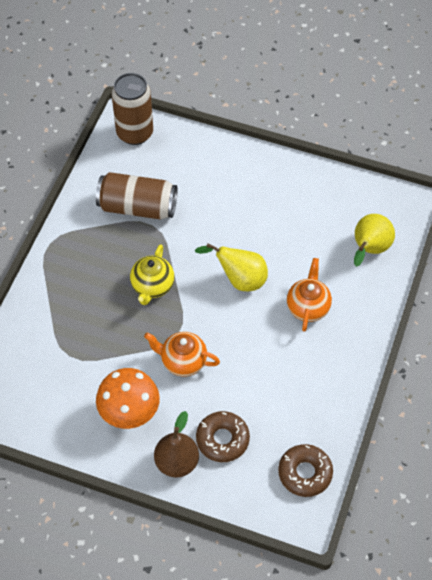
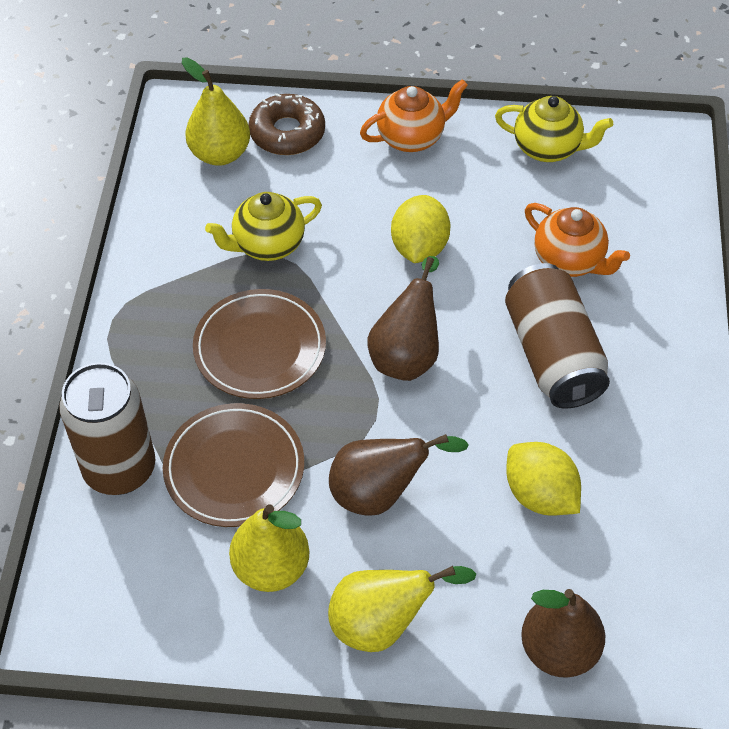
brown donut: [196,411,250,462] [278,444,333,497] = 2 -> [249,93,325,155] = 1
brown pear: [154,411,199,478] = 1 -> [329,434,469,516] [367,256,439,381] [521,589,605,678] = 3
brown plate: none = 0 -> [163,403,304,527] [193,289,326,399] = 2
orange mushroom: [96,368,160,429] = 1 -> none = 0
yellow lemon: none = 0 -> [391,195,451,263] [506,442,581,516] = 2
yellow pear: [195,243,268,291] [354,214,395,267] = 2 -> [182,57,250,166] [229,504,310,592] [328,566,476,652] = 3
yellow teapot: [130,244,174,305] = 1 -> [205,192,322,261] [495,96,613,162] = 2

